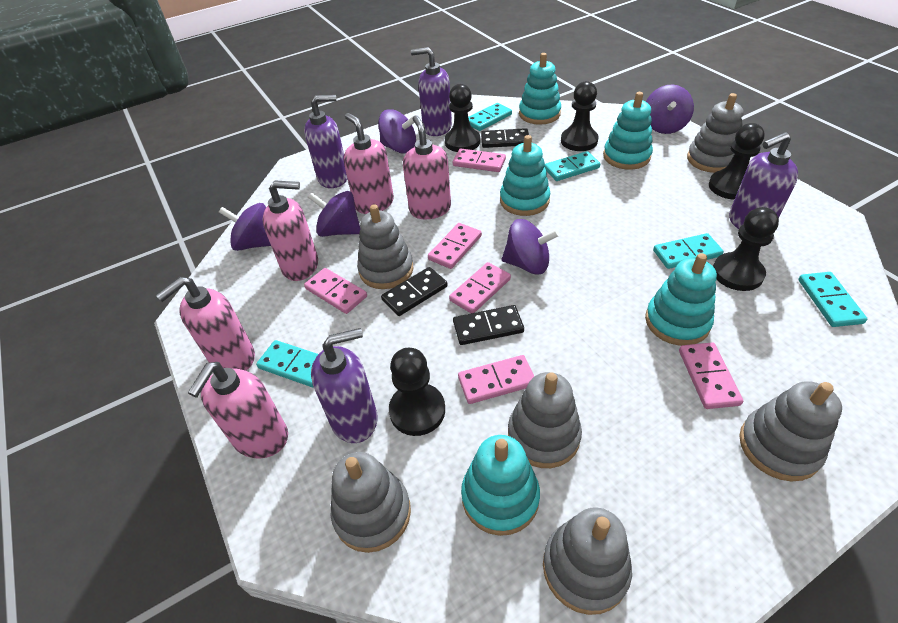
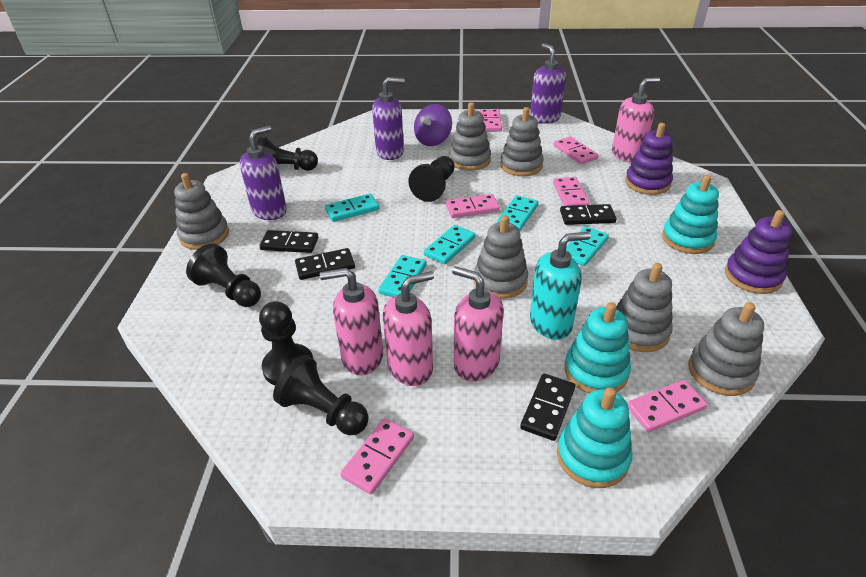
black domino: [381,267,448,316] [453,305,524,345] [481,128,529,148] = 3 -> [260,230,318,253] [295,248,355,280] [520,374,575,441] [560,204,617,225] = 4
pink soap dispenser: [156,277,255,371] [188,362,288,458] [262,180,318,281] [343,113,394,214] [403,115,451,219] = 5 -> [320,268,383,375] [383,271,434,386] [452,266,504,382] [612,77,660,162] = 4
purple soap dispenser: [304,95,348,188] [311,328,378,443] [411,47,452,136] [729,132,798,229] = 4 -> [240,126,287,220] [372,77,405,160] [530,43,566,124] = 3
purple spinning top: [219,203,271,251] [308,191,361,237] [378,109,416,154] [502,219,559,275] [646,85,694,134] = 5 -> [414,104,452,146] = 1
purple stacking toy: none = 0 -> [625,123,673,195] [725,210,792,294] = 2
turquoise soap dispenser: none = 0 -> [530,232,591,340] = 1
turquoise stacking toy: [461,435,540,536] [500,135,550,216] [519,53,561,125] [603,92,653,170] [645,253,717,346] = 5 -> [557,387,632,488] [564,302,631,393] [662,175,719,254] = 3

